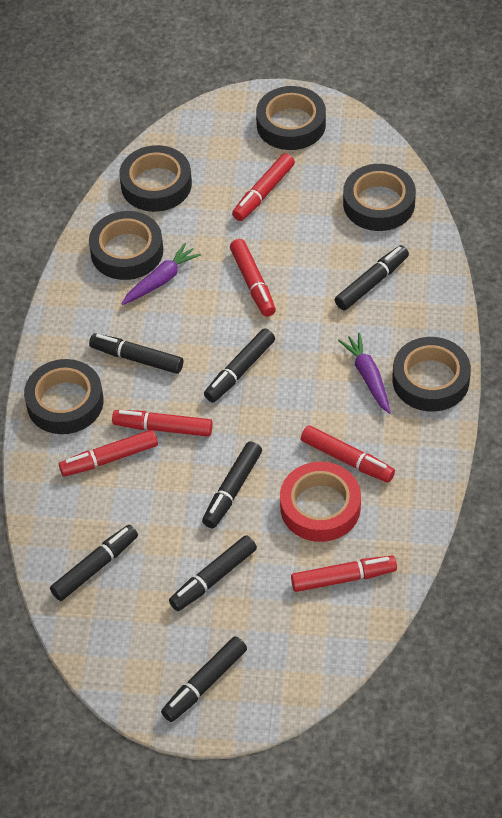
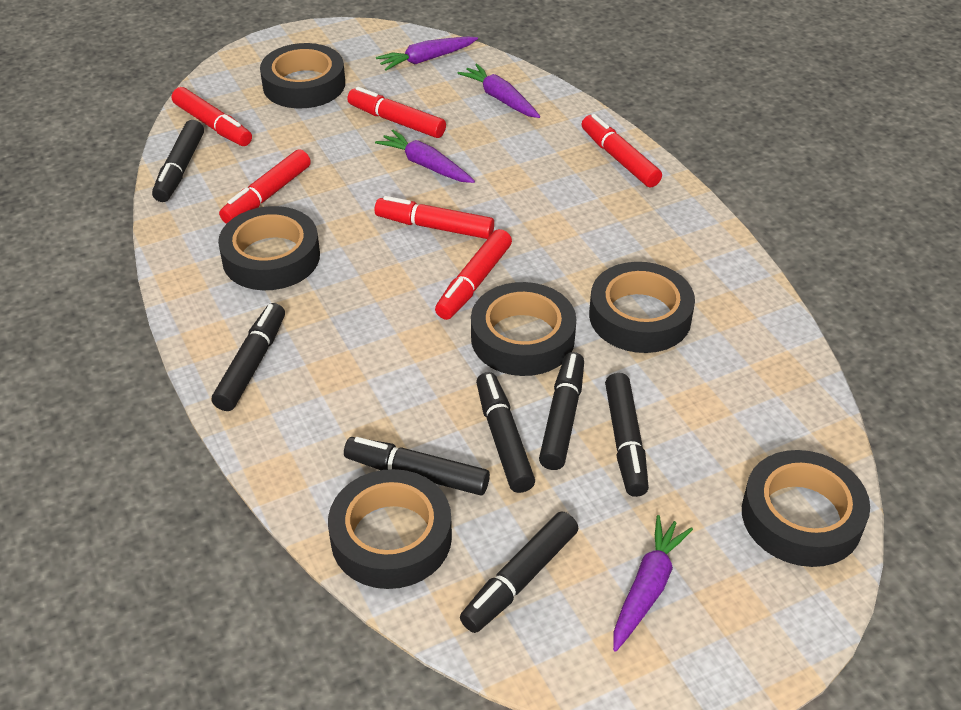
purple carrot: [122,243,201,305] [338,333,391,414] = 2 -> [375,130,475,183] [376,37,478,71] [457,64,540,118] [613,515,693,652] = 4
red tape: [280,462,361,542] = 1 -> none = 0

